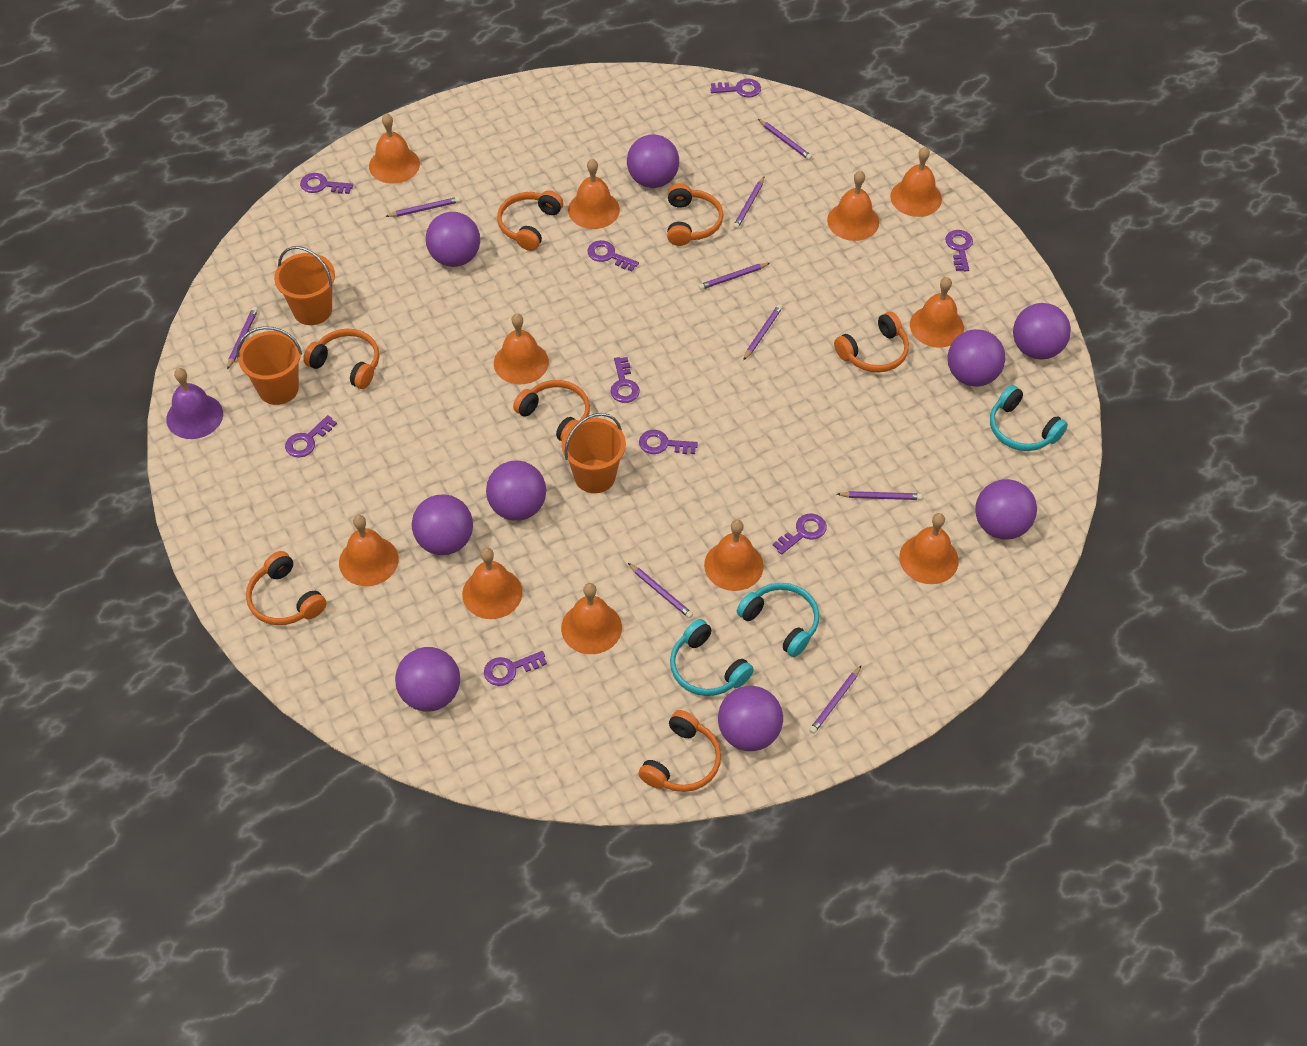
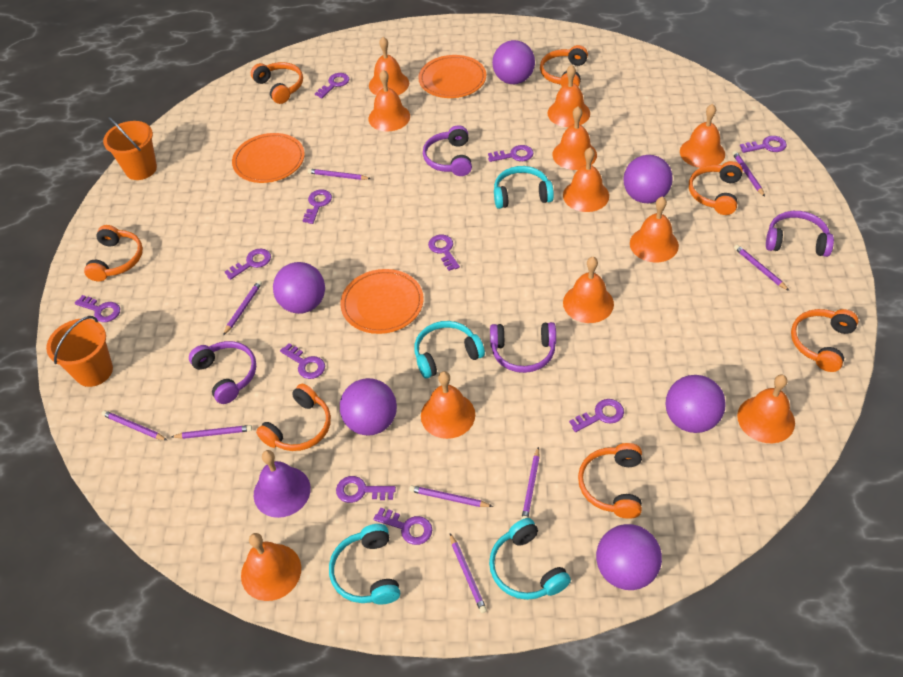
orange bucket: [237,326,302,405] [274,246,335,325] [562,413,626,493] = 3 -> [46,316,113,387] [103,117,157,180] = 2
orange plate: none = 0 -> [232,133,305,183] [340,269,424,334] [418,55,486,98] = 3
purple ball: [395,647,460,712] [412,494,473,555] [426,212,480,267] [486,461,546,521] [627,134,679,188] [718,686,783,751] [948,329,1005,387] [975,479,1037,540] [1013,303,1071,360] = 9 -> [273,262,325,314] [340,378,397,435] [492,40,535,84] [596,524,662,590] [623,155,673,203] [665,375,726,433] = 6
purple headphones: none = 0 -> [189,341,256,404] [423,125,472,176] [490,322,556,373] [766,211,834,257] = 4
purple key: [285,415,337,458] [300,173,353,194] [484,651,547,686] [587,240,639,271] [610,357,640,403] [639,430,698,454] [710,79,761,97] [773,514,827,555] [945,230,973,271] = 9 -> [75,295,120,322] [225,249,271,280] [280,343,325,379] [303,189,332,224] [315,73,350,98] [336,476,396,503] [373,507,432,545] [428,235,460,271] [488,145,534,162] [569,399,624,432] [740,136,787,153] = 11
turquoise headphones: [670,619,754,696] [737,583,819,657] [990,385,1068,451] = 3 -> [329,524,400,605] [414,321,485,378] [489,518,571,600] [494,166,554,209] = 4

